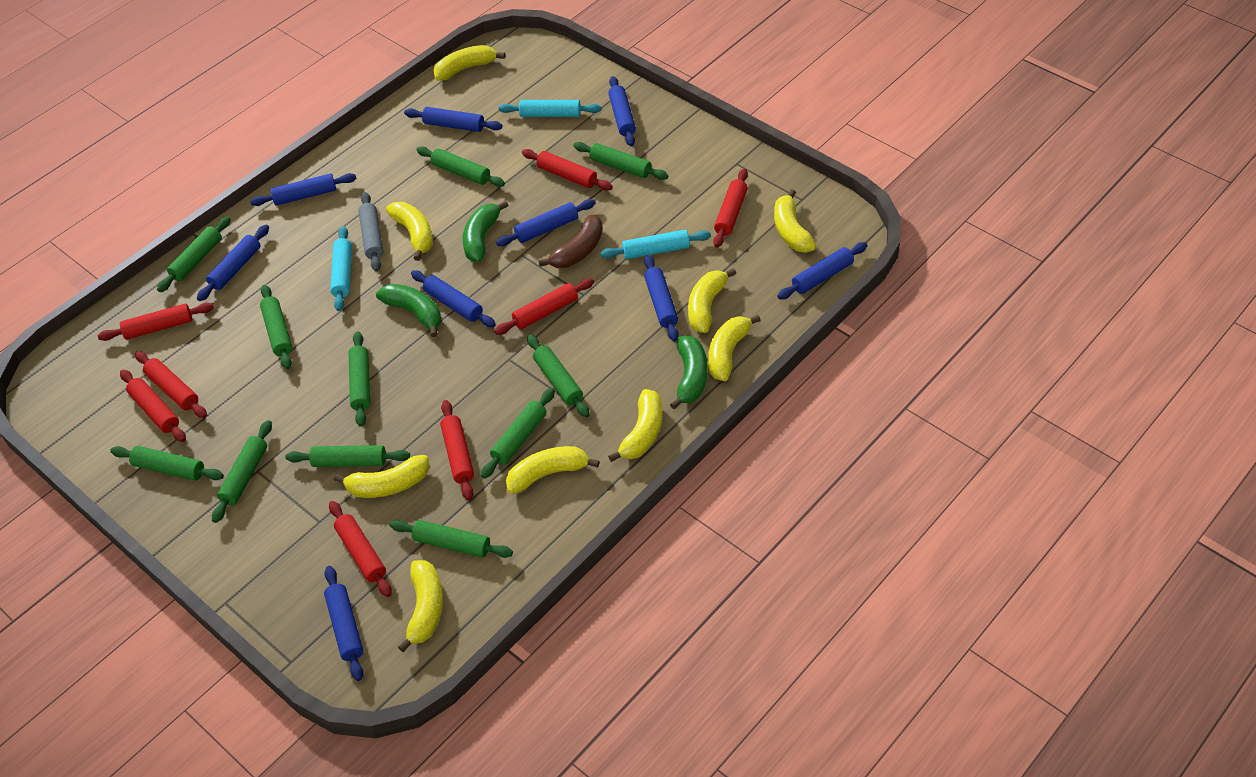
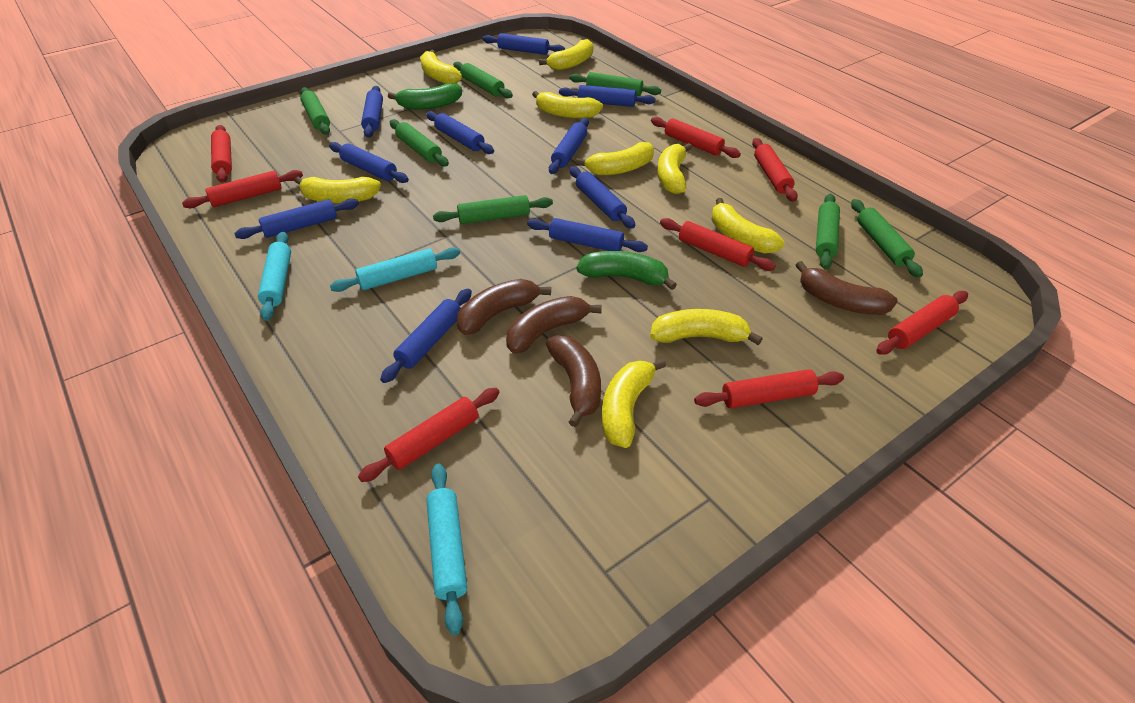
blue rolling pin: [197,225,269,301] [250,173,356,206] [324,566,363,681] [404,107,502,132] [411,270,496,327] [496,199,595,246] [608,76,636,146] [644,255,679,341] [777,242,868,299] = 9 -> [234,198,359,239] [329,142,409,183] [361,86,383,138] [380,289,472,383] [426,111,494,154] [482,33,565,55] [527,218,648,252] [549,118,589,174] [559,85,656,107] [569,166,635,228] = 10
brown banana: [538,214,603,268] = 1 -> [457,279,551,335] [506,296,602,354] [546,335,601,427] [796,261,898,315] = 4
green banana: [376,284,441,337] [463,200,508,262] [670,336,707,409] = 3 -> [388,83,462,110] [576,251,677,290] = 2
green rolling pin: [110,446,224,481] [157,216,231,292] [212,420,272,523] [260,285,292,369] [285,445,410,467] [349,331,370,427] [390,520,513,558] [416,146,505,187] [481,388,555,478] [527,335,590,417] [573,142,668,180] = 11 -> [300,87,330,135] [390,119,449,167] [433,195,553,224] [453,62,513,99] [569,72,661,96] [816,194,840,269] [851,199,923,278] = 7
grey rolling pin: [358,192,383,271] = 1 -> none = 0

